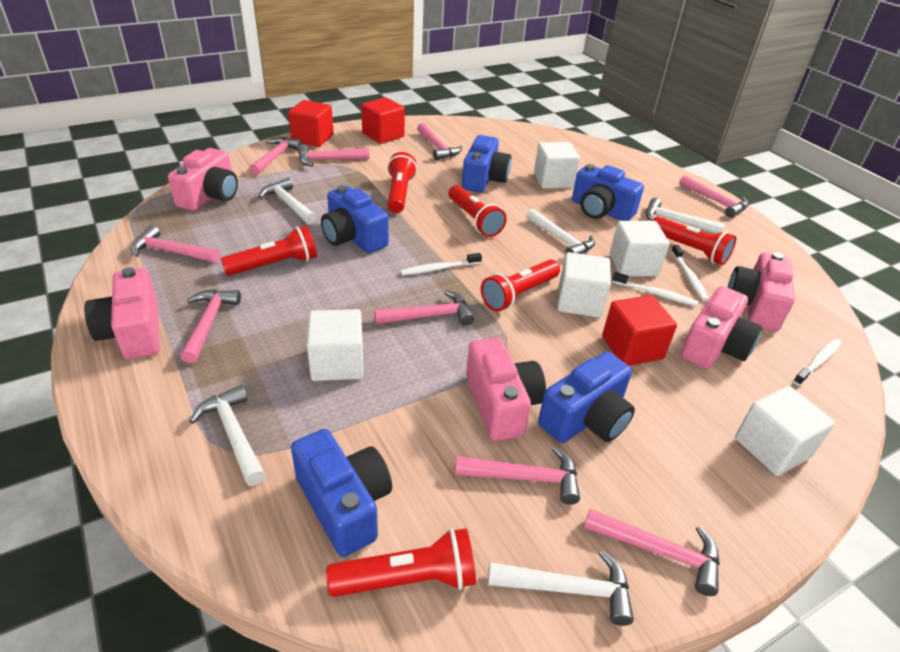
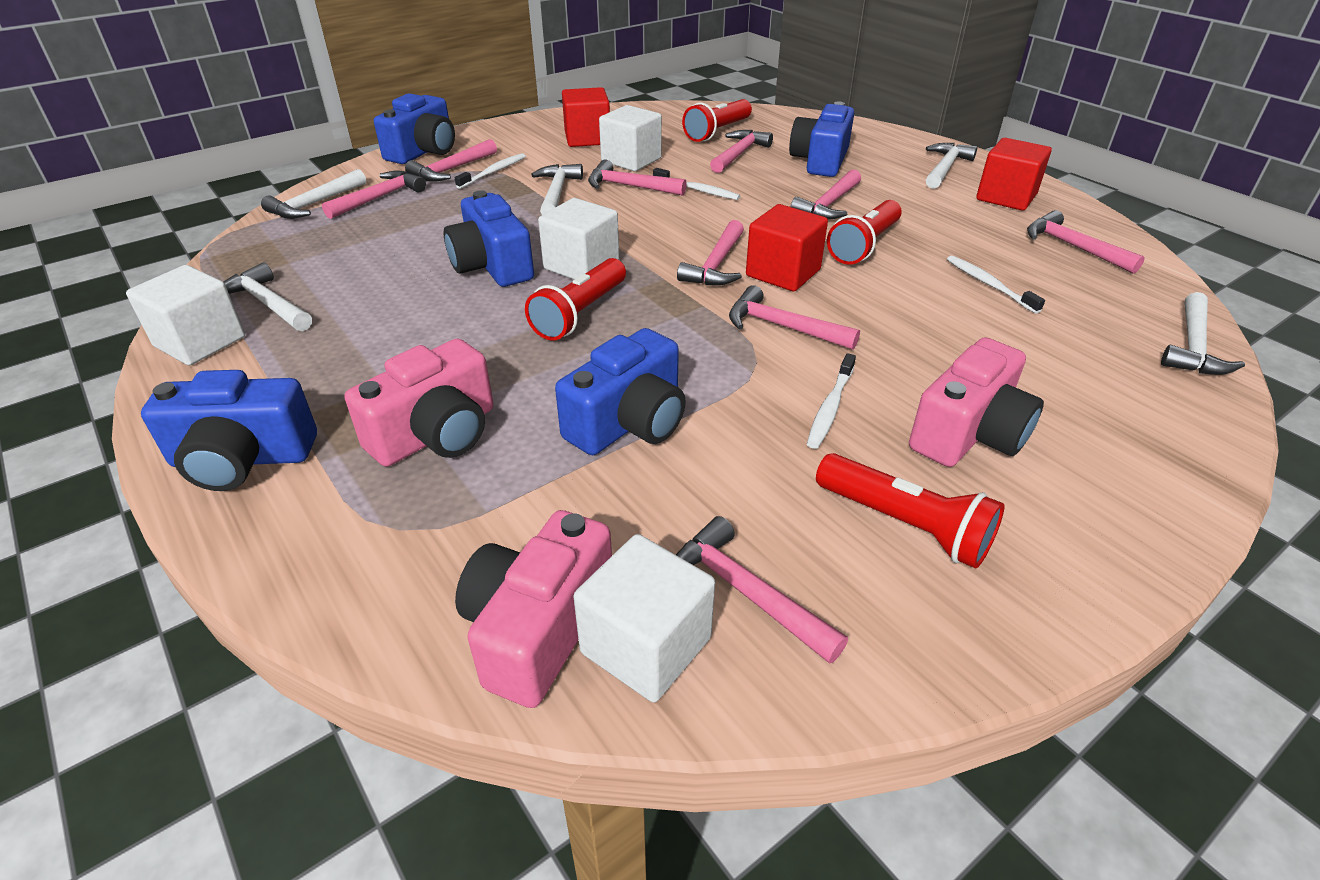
pink camera: [84,267,160,360] [168,148,238,211] [466,338,546,441] [681,286,762,369] [727,252,795,331] = 5 -> [345,338,493,467] [455,510,612,708] [909,337,1044,467] = 3
red flashlight: [221,225,317,276] [326,528,476,597] [387,152,417,213] [449,185,507,237] [481,259,560,311] [652,217,736,265] = 6 -> [525,258,626,341] [682,99,752,142] [816,453,1005,568] [827,200,902,265] = 4
white cube: [307,309,363,381] [534,142,580,189] [557,252,611,318] [610,221,670,276] [735,386,835,476] = 5 -> [126,265,245,365] [538,198,619,280] [573,534,715,702] [599,105,662,171] = 4

